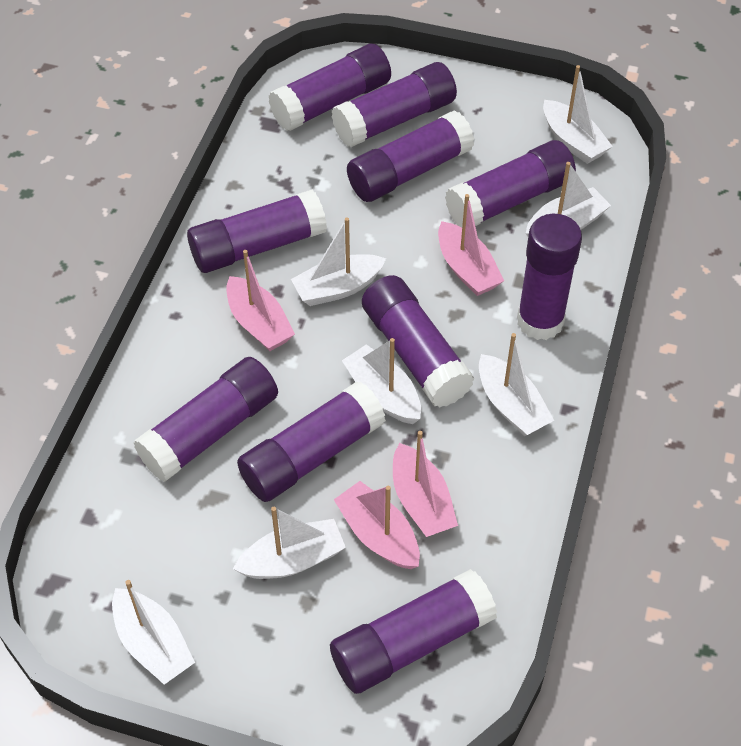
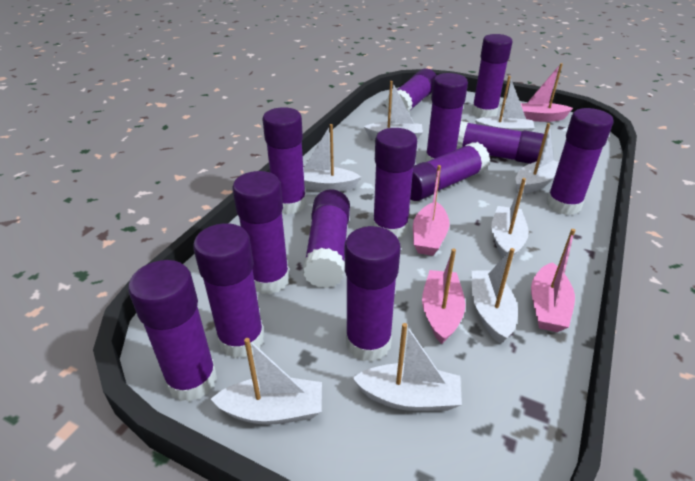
purple glue stick: [133,357,278,482] [187,189,327,273] [237,382,386,502] [269,44,391,131] [330,569,497,694] [331,62,457,147] [347,110,474,202] [362,275,475,408] [445,140,576,228] [517,214,582,340] = 10 -> [128,260,217,402] [193,223,265,358] [233,171,290,294] [263,107,306,214] [303,190,350,288] [345,226,401,362] [373,128,417,238] [385,68,437,114] [410,142,490,201] [425,73,468,162] [456,121,544,164] [471,34,512,118] [546,108,614,215] = 13
white boat: [112,580,195,685] [233,507,346,579] [291,217,386,306] [342,338,421,424] [479,333,554,436] [526,162,611,236] [543,65,613,164] = 7 -> [211,338,322,425] [303,124,361,192] [353,323,462,411] [364,81,423,140] [472,248,518,344] [475,76,535,132] [491,178,529,258] [515,123,559,194] = 8

